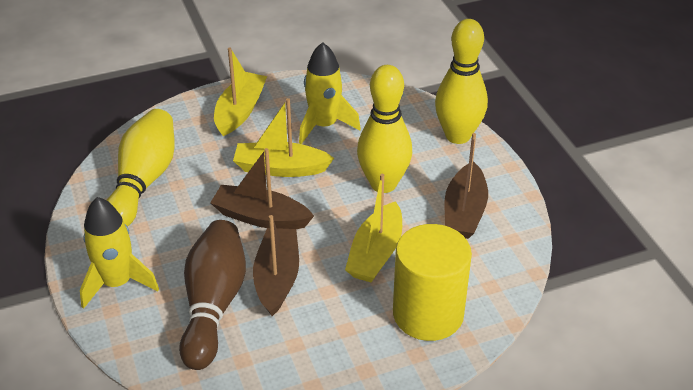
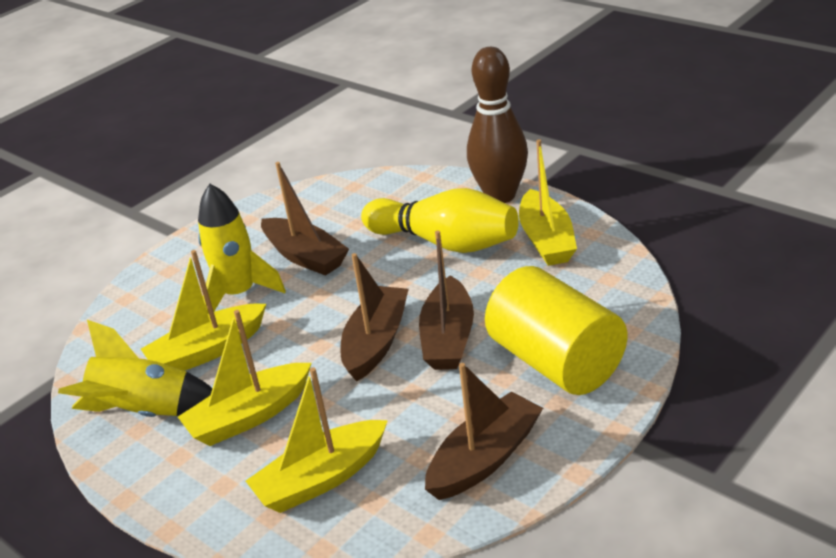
brown boat: [210,148,314,229] [253,215,299,316] [445,133,488,239] = 3 -> [261,162,349,276] [340,253,409,382] [419,230,474,370] [425,363,543,500] = 4
yellow boat: [214,48,267,136] [233,98,334,177] [345,174,402,283] = 3 -> [141,250,266,371] [178,310,312,446] [246,367,388,513] [519,139,577,266] = 4
yellow bowling pin: [107,109,175,227] [357,65,412,193] [435,19,488,144] = 3 -> [361,188,519,253] = 1

